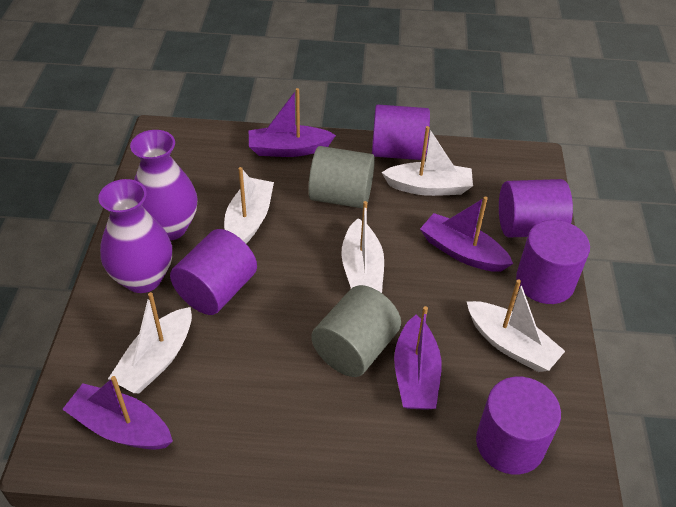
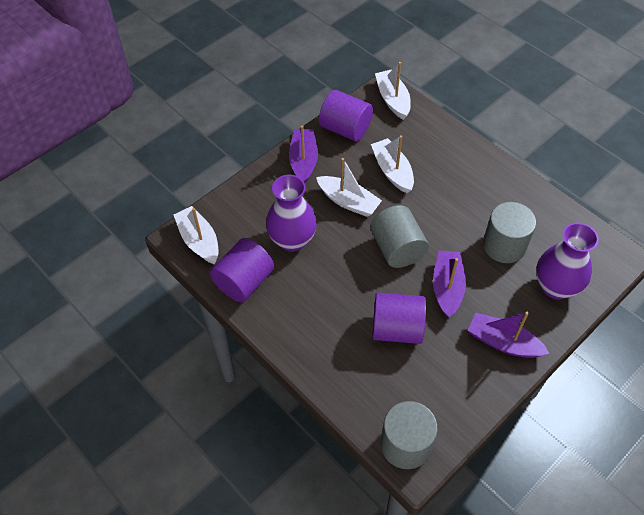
grey cylinder: [308,146,375,209] [311,285,401,377] = 2 -> [370,205,429,268] [381,401,438,469] [483,202,536,263] = 3
purple boat: [62,376,173,450] [249,88,336,157] [394,306,441,410] [420,196,513,272] = 4 -> [289,125,318,183] [433,250,466,318] [468,312,549,358] = 3
purple cylinder: [170,229,257,315] [372,105,430,160] [476,377,561,474] [499,179,573,238] [516,220,590,304] = 5 -> [210,238,274,302] [319,90,373,142] [372,293,426,344] = 3
white boat: [108,292,192,393] [224,167,274,243] [341,201,384,293] [381,126,473,196] [466,279,565,372] = 5 -> [174,206,219,264] [316,158,382,217] [371,135,414,193] [375,62,411,120] = 4

